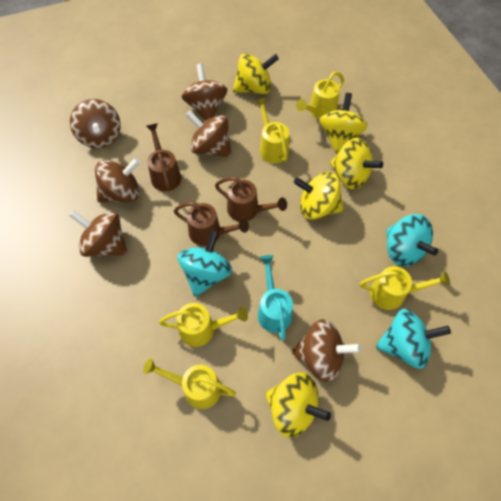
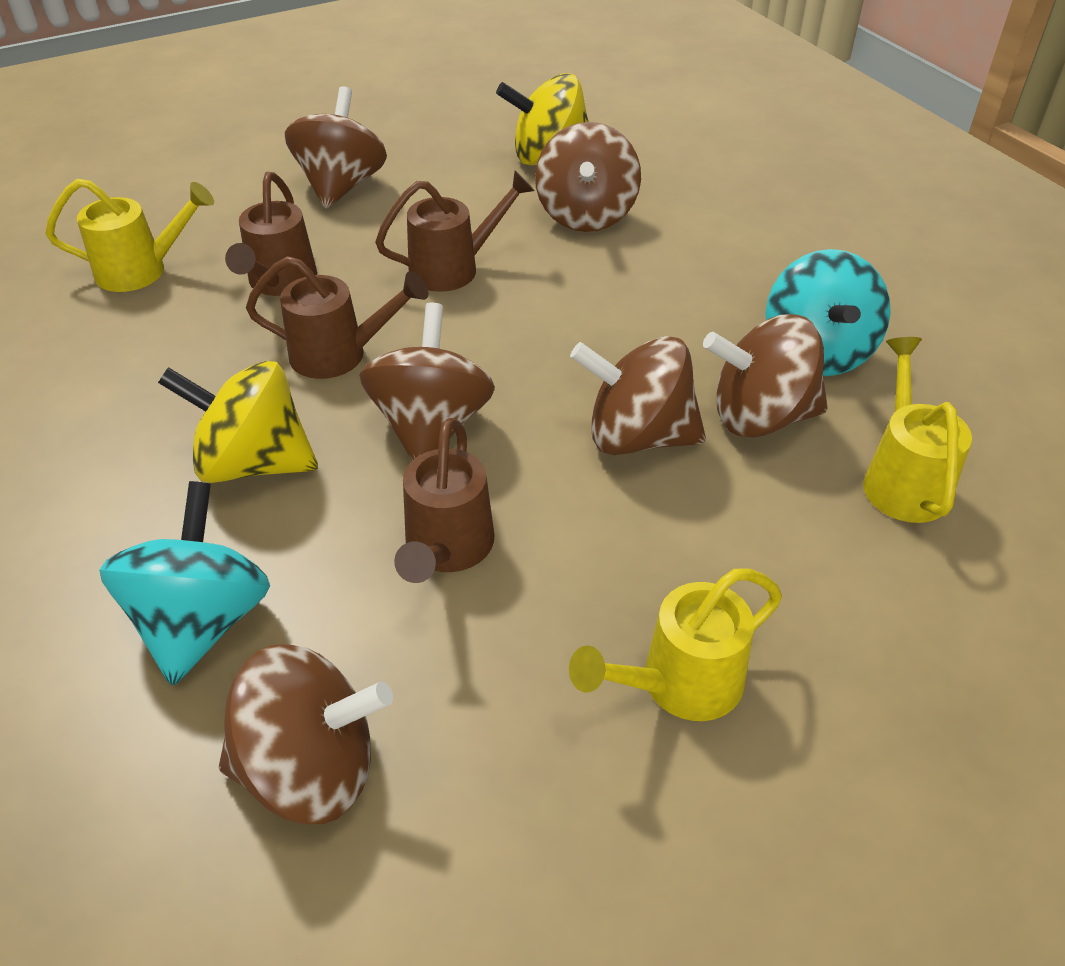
brown watering can: [146,123,181,192] [174,202,249,246] [215,177,287,222] = 3 -> [225,172,317,296] [246,256,428,379] [375,171,534,292] [394,418,494,583] = 4
turquoise spinning top: [178,230,232,297] [376,309,451,369] [386,214,438,266] = 3 -> [99,481,270,686] [766,249,891,376] = 2
turquoise watering can: [258,255,293,341] = 1 -> none = 0
yellow spinning top: [233,53,279,94] [265,372,331,438] [294,172,344,219] [319,93,368,154] [330,138,383,189] = 5 -> [158,361,318,483] [496,73,589,165] = 2
yellow watering can: [143,358,236,409] [159,303,248,347] [255,97,289,163] [296,72,344,119] [360,266,450,310] = 5 -> [46,179,214,292] [569,569,782,721] [863,337,972,523] = 3

